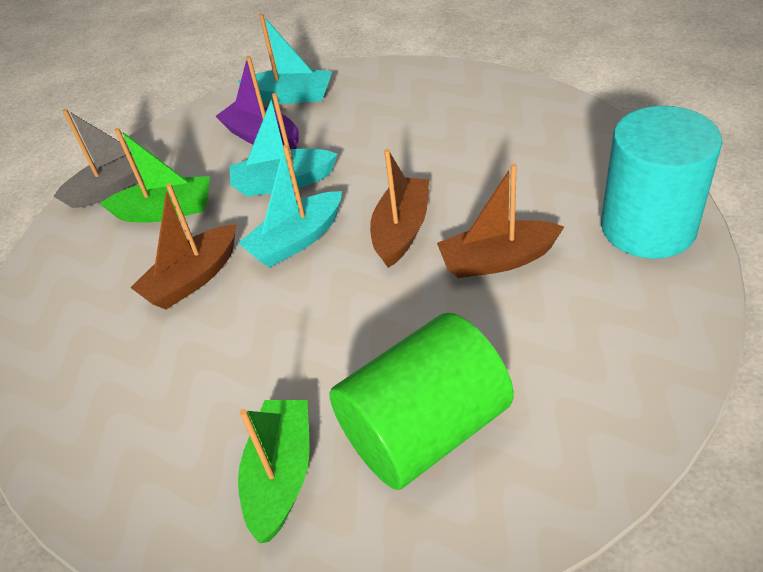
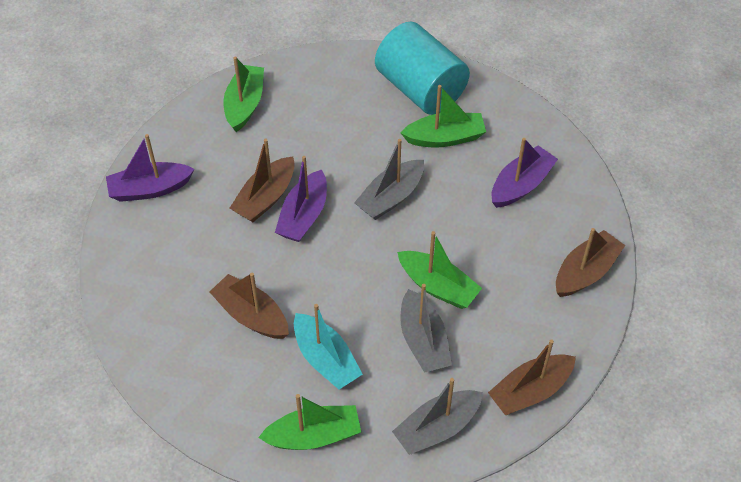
brown boat: [130,183,236,310] [370,149,429,268] [437,163,564,278] = 3 -> [210,273,289,339] [229,139,295,222] [488,339,576,415] [556,228,626,297] = 4
green boat: [100,128,210,223] [238,400,310,543] = 2 -> [223,57,264,132] [258,394,361,450] [397,231,482,309] [401,85,486,148] = 4
green cylinder: [329,313,514,490] = 1 -> none = 0
grey boat: [53,109,158,208] = 1 -> [354,139,424,220] [392,378,483,455] [400,284,452,373] = 3
purple boat: [215,56,299,149] = 1 -> [106,134,195,202] [275,156,327,242] [492,138,558,208] = 3
turquoise boat: [229,93,338,196] [238,14,332,104] [239,145,342,268] = 3 -> [294,304,363,390] = 1

